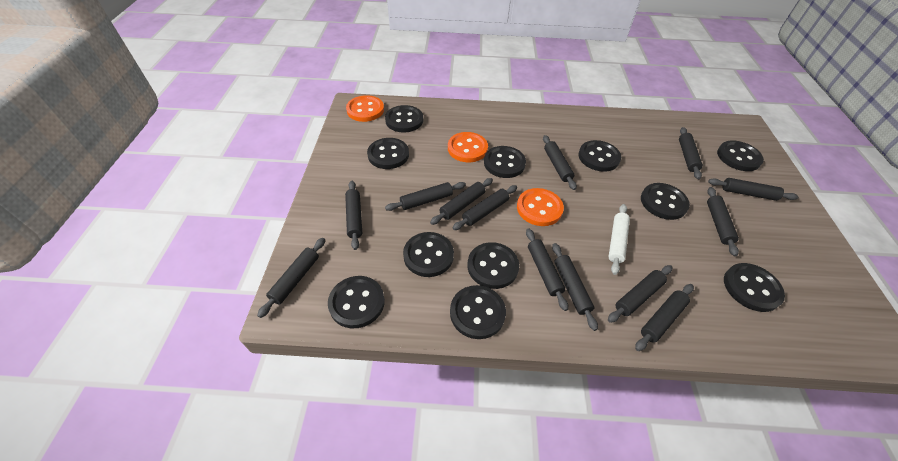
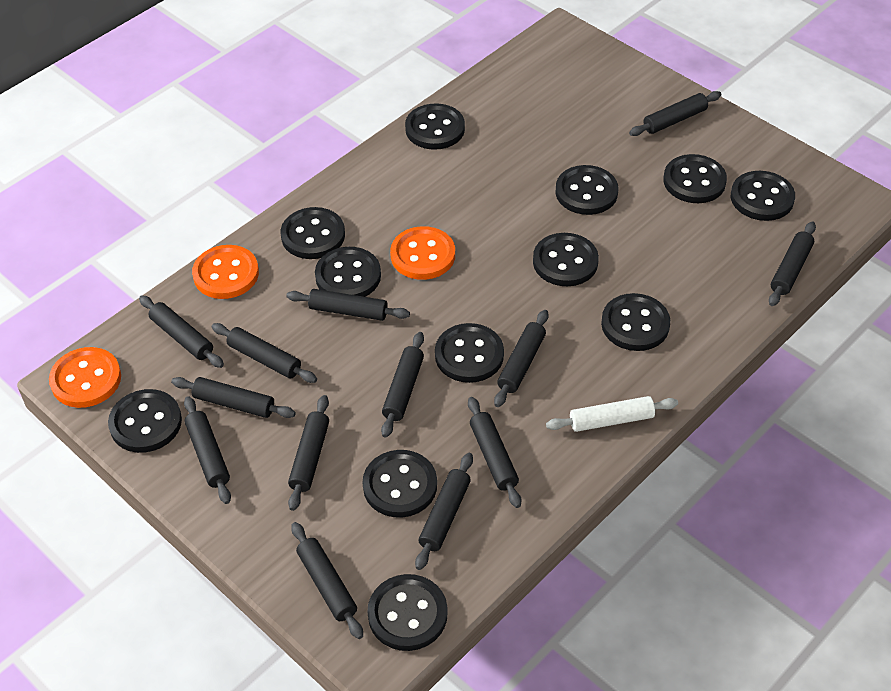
black button: [328,276,385,329] [367,138,409,169] [385,105,423,133] [403,232,454,277] [450,285,506,339] [467,242,519,289] [484,146,526,178] [578,140,621,172] [641,183,690,220] [717,141,764,171] [724,263,785,312] = 11 -> [108,389,182,453] [281,207,345,259] [315,247,381,297] [363,450,437,518] [367,574,447,651] [405,103,465,150] [435,323,504,383] [533,233,599,286] [556,165,618,215] [601,293,670,351] [663,154,727,203] [731,171,795,221] = 12

